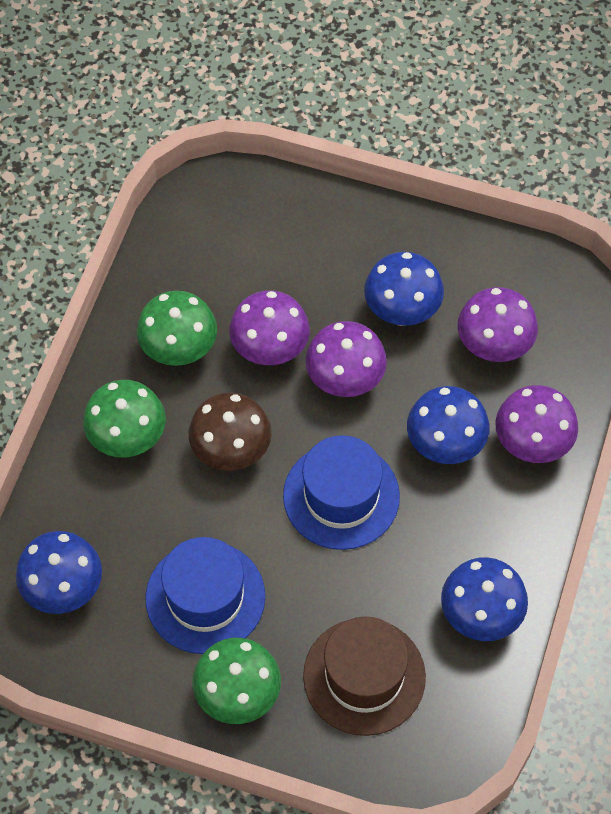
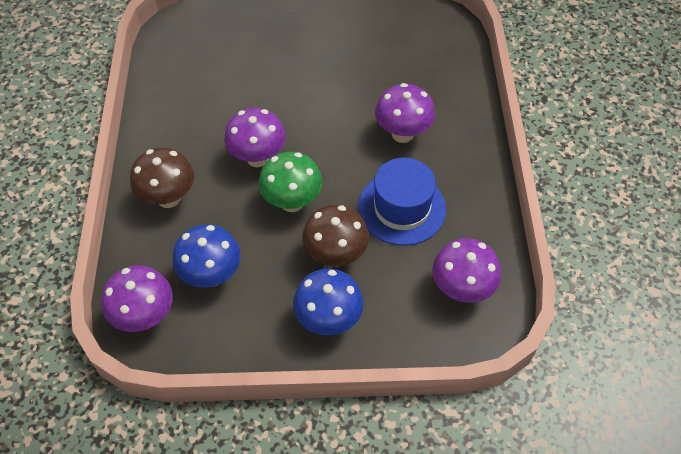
blue hat: [145,537,265,654] [283,435,400,550] = 2 -> [358,158,446,246] = 1
blue mushroom: [16,531,102,614] [364,252,444,326] [407,386,490,464] [441,557,528,641] = 4 -> [172,224,241,288] [293,269,364,336] = 2
brown hat: [303,616,426,736] = 1 -> none = 0
brown mushroom: [189,392,271,471] = 1 -> [130,148,194,208] [302,205,369,267] = 2
green mushroom: [83,380,166,457] [137,291,217,366] [192,638,281,724] = 3 -> [259,152,322,212] = 1

